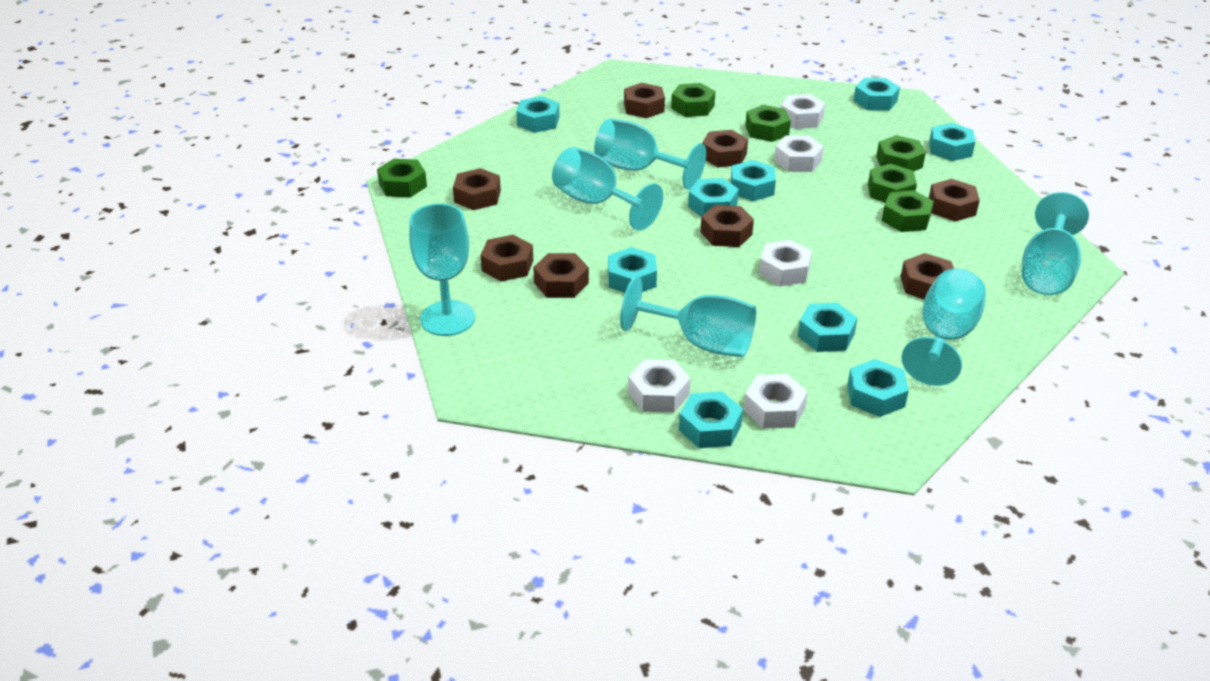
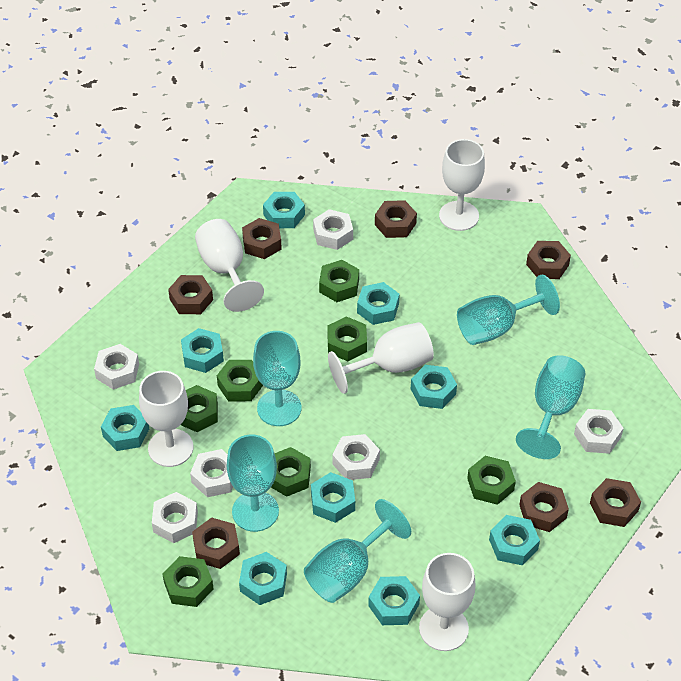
brown nut: [453,168,501,210] [480,235,533,282] [533,253,589,298] [624,83,665,118] [700,205,754,247] [702,130,748,167] [901,253,954,300] [929,179,980,222] = 8 -> [168,275,213,314] [192,517,240,569] [242,218,282,259] [375,200,417,238] [519,482,569,532] [526,241,571,279] [590,478,641,527] = 7
green nut: [377,159,427,198] [671,83,715,117] [745,105,791,142] [868,164,917,202] [876,135,926,171] [882,190,934,232] = 6 -> [163,556,214,607] [181,385,218,432] [217,360,263,402] [271,447,311,497] [319,260,359,302] [327,316,367,361] [467,456,516,505] = 7
turquoise goblet: [409,204,475,336] [552,147,663,230] [594,118,706,190] [620,276,756,357] [902,269,986,386] [1022,192,1089,295] = 6 -> [227,434,279,532] [253,331,302,426] [304,499,411,603] [457,274,560,345] [516,355,585,459] = 5
white goblet: none = 0 -> [139,371,194,467] [195,219,264,312] [328,322,434,394] [419,553,475,651] [439,139,485,231] = 5
white nut: [628,359,691,413] [744,374,808,429] [759,240,812,286] [774,136,824,172] [781,94,825,129] = 5 -> [94,344,139,390] [152,492,198,543] [190,449,233,497] [313,209,353,250] [332,434,380,480] [574,409,624,454] = 6

